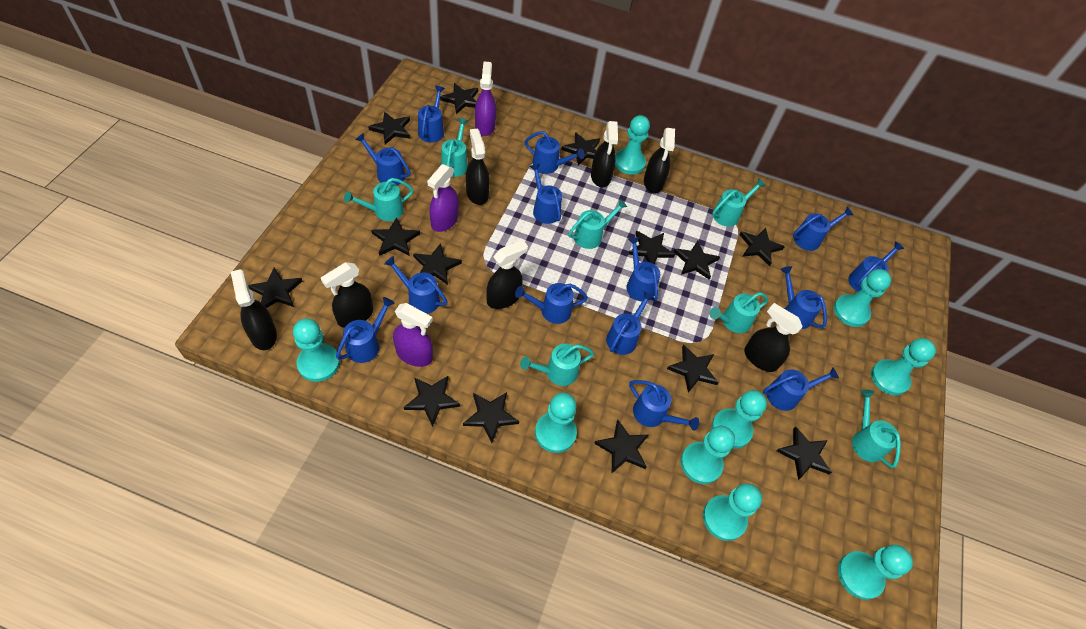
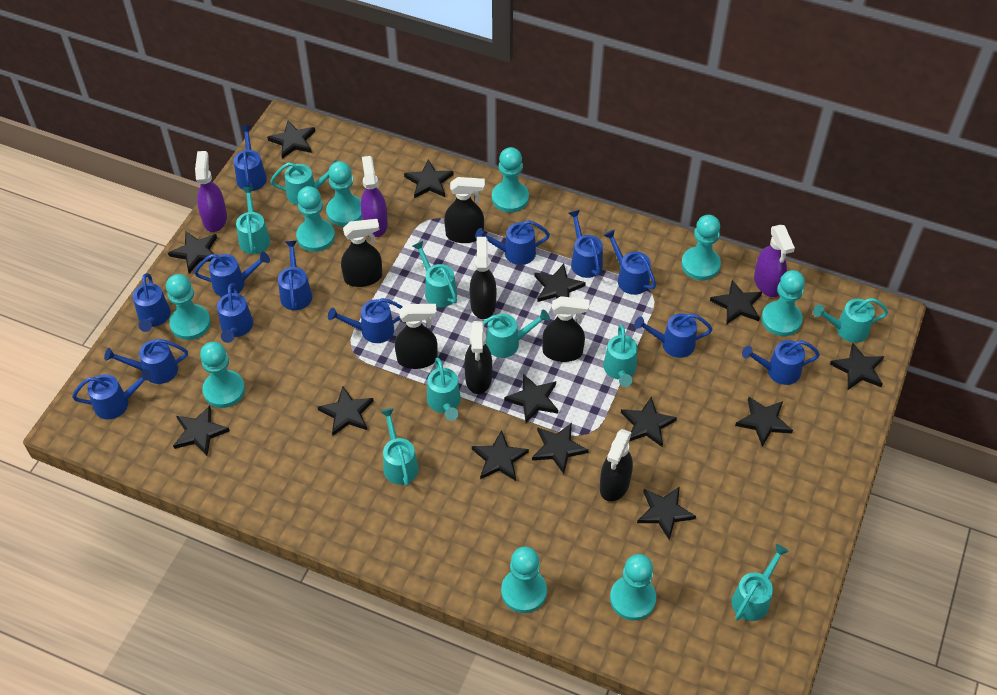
blue watering can: [336,297,395,363] [355,133,411,185] [384,256,448,314] [418,86,445,143] [515,283,588,324] [525,131,585,174] [530,164,562,224] [606,291,654,355] [626,237,660,301] [629,380,699,431] [763,367,839,411] [780,266,827,329] [793,207,853,251] [848,241,904,292] = 14 -> [72,369,153,419] [104,339,188,384] [133,273,171,332] [194,252,270,297] [217,283,253,343] [234,126,267,191] [278,241,312,310] [328,298,403,343] [475,220,550,265] [569,210,603,278] [604,229,656,295] [634,313,713,358] [742,340,820,385] = 13
turquoise watering can: [344,178,413,221] [441,118,468,177] [520,344,594,386] [568,199,627,249] [709,292,768,333] [712,178,766,227] [852,390,901,468] = 7 -> [236,187,270,254] [270,160,337,205] [380,408,419,486] [413,241,457,307] [427,357,461,421] [484,310,550,358] [603,325,637,387] [732,544,789,621] [813,298,888,343] = 9

